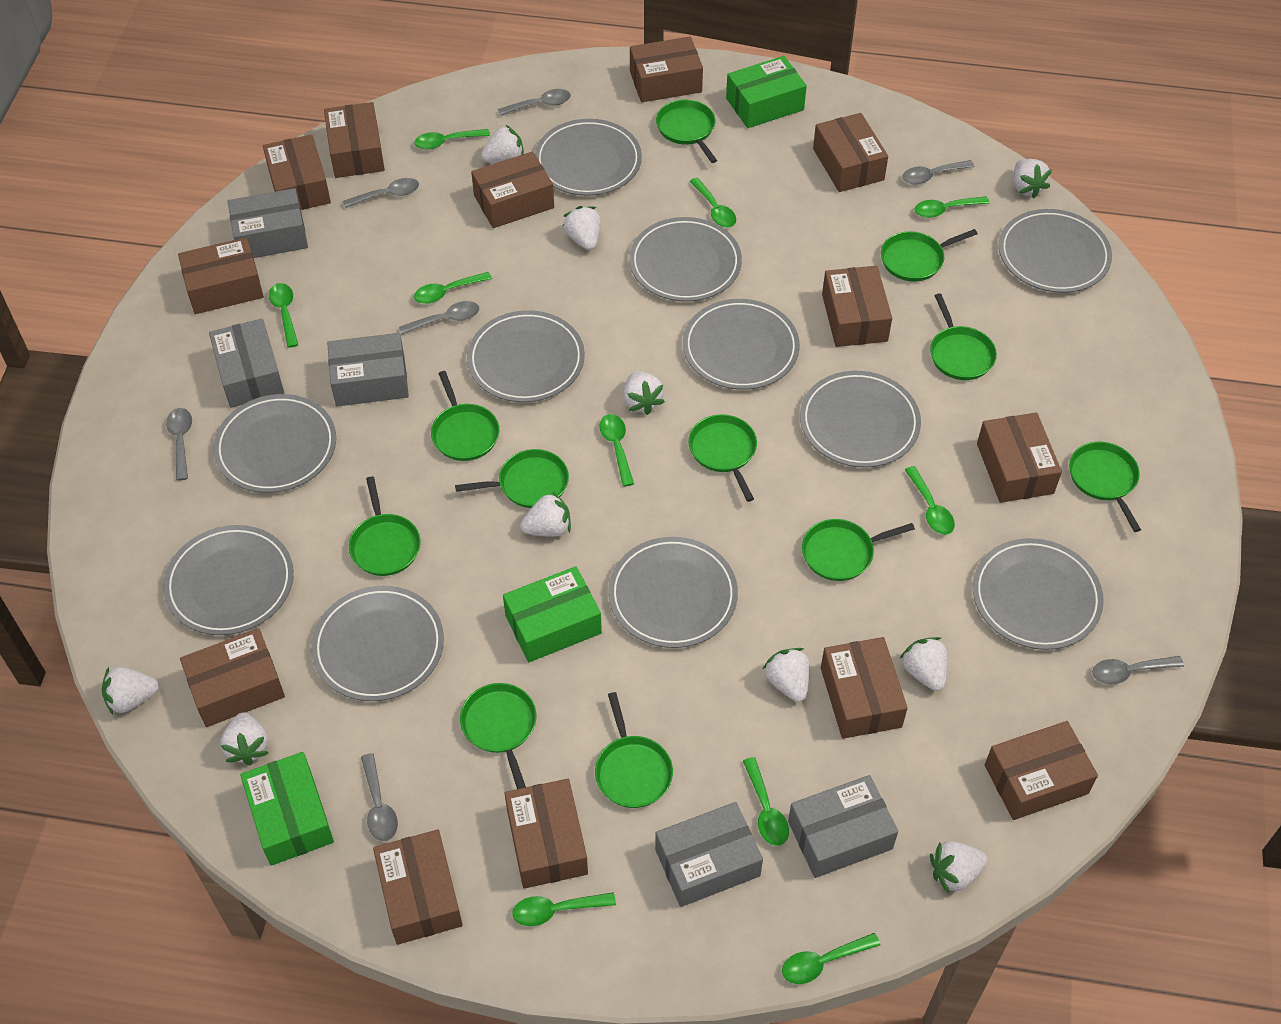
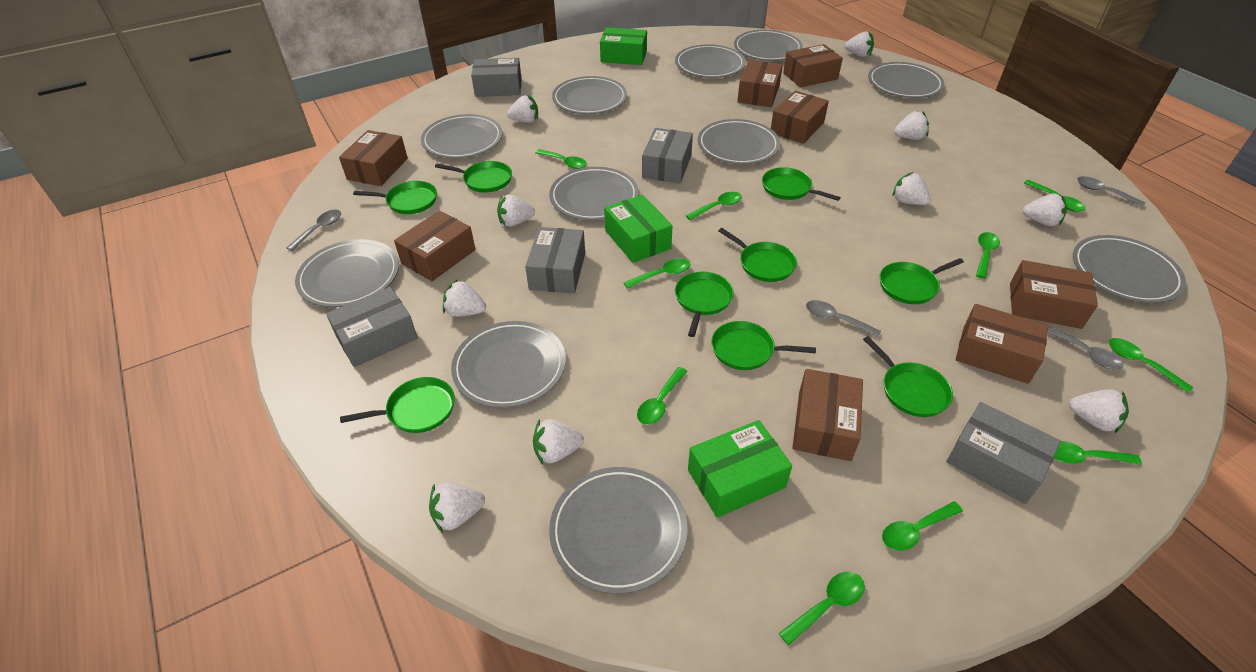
brown box: [178,237,264,314] [180,628,285,727] [263,134,331,210] [324,102,385,178] [373,830,463,945] [471,151,554,228] [504,779,588,889] [630,36,703,102] [813,113,888,192] [821,637,908,739] [822,266,892,347] [977,413,1062,503] [985,721,1098,820] = 13 -> [339,130,408,186] [394,210,475,281] [737,60,783,107] [771,91,829,144] [783,44,843,88] [792,369,863,461] [956,304,1048,384] [1010,260,1098,329] = 8
green pan: [349,476,421,576] [431,371,499,461] [455,449,569,508] [460,683,537,789] [595,692,673,808] [656,100,717,163] [688,414,757,502] [802,519,915,581] [881,229,977,282] [930,293,997,380] [1069,442,1141,532] = 11 -> [340,377,455,433] [353,181,437,214] [435,161,512,193] [675,272,734,337] [711,321,816,370] [718,228,797,282] [762,167,841,201] [863,336,953,417] [880,258,964,304] = 9
grey spoon: [166,408,192,481] [343,178,419,208] [361,753,398,841] [399,301,479,335] [498,89,571,116] [902,160,974,184] [1092,656,1184,684] = 7 -> [286,210,341,251] [806,300,881,338] [1047,326,1123,369] [1077,176,1145,207] = 4

